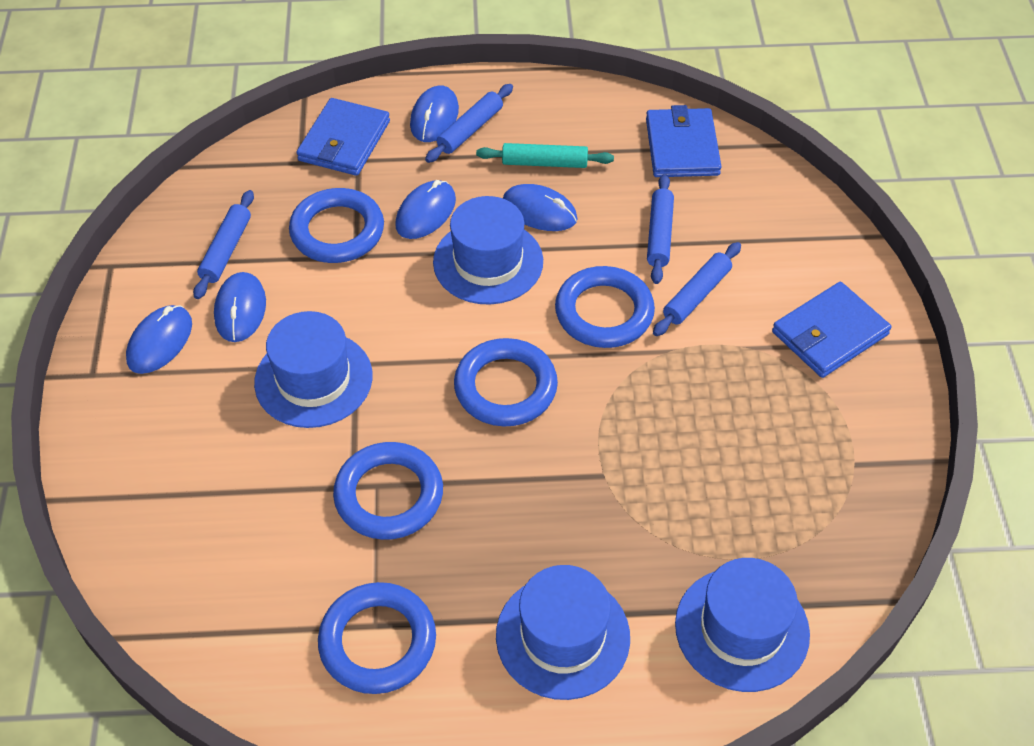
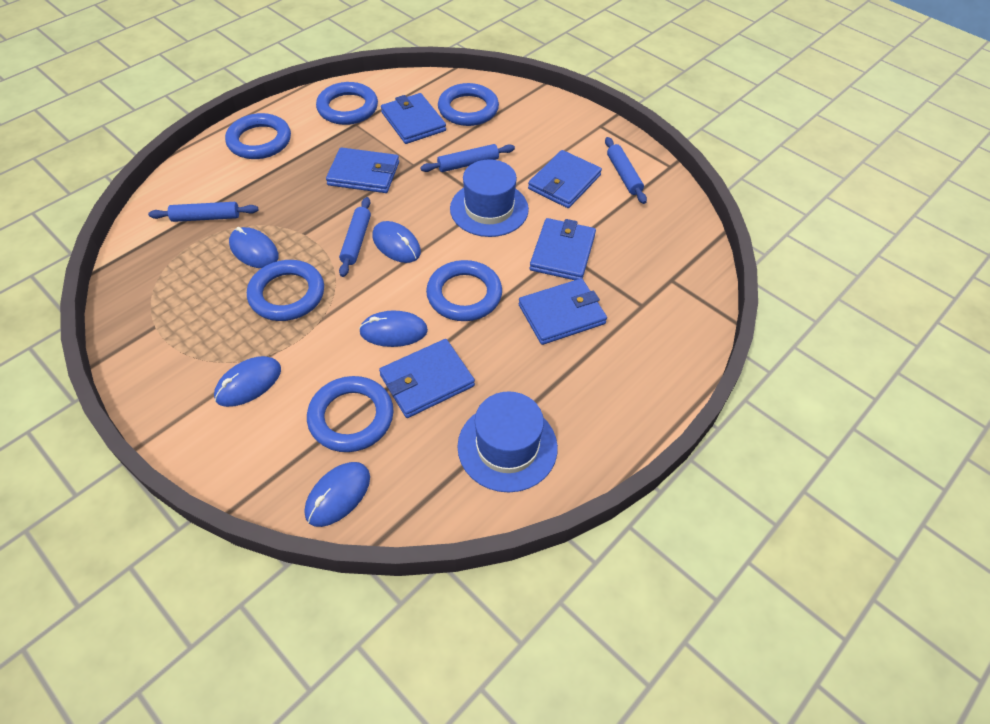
blue hat: [254,311,373,428] [433,196,543,305] [496,565,630,700] [675,558,810,692] = 4 -> [450,159,529,237] [457,391,558,492] = 2
blue ring: [289,188,384,263] [318,582,436,694] [333,442,443,540] [454,338,558,426] [555,266,655,348] = 5 -> [225,113,291,159] [247,260,324,321] [307,376,394,452] [316,82,378,125] [426,260,502,321] [438,83,499,126] = 6
blue wallet: [296,98,390,176] [646,105,722,177] [772,282,891,378] = 3 -> [326,147,399,193] [379,339,475,418] [381,93,446,144] [519,278,607,345] [528,150,602,208] [530,218,596,280] = 6
turquoise rolling pin: [476,143,614,168] = 1 -> none = 0

